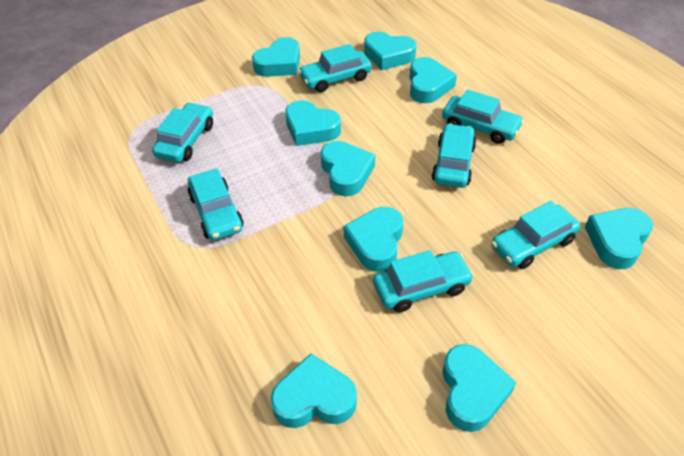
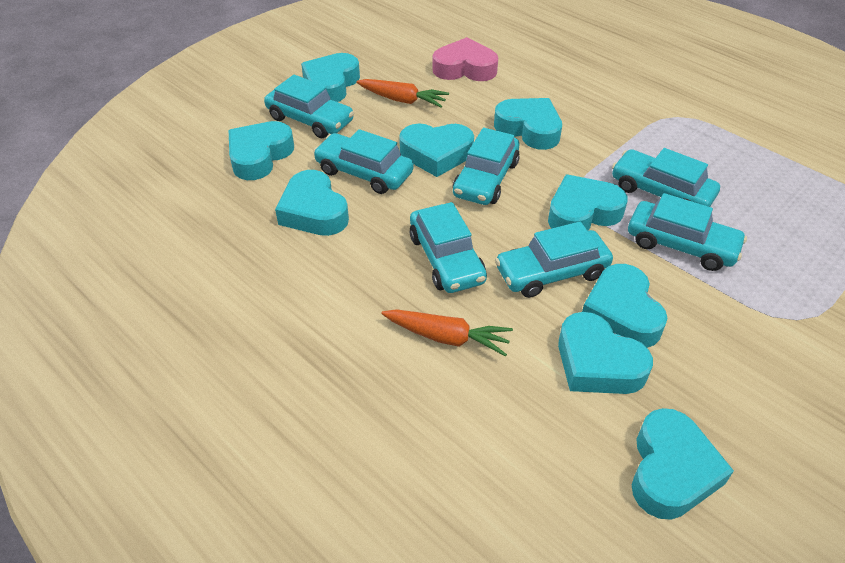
orange carrot: none = 0 -> [356,79,449,108] [382,309,513,356] = 2
pink heart: none = 0 -> [432,37,498,81] = 1

